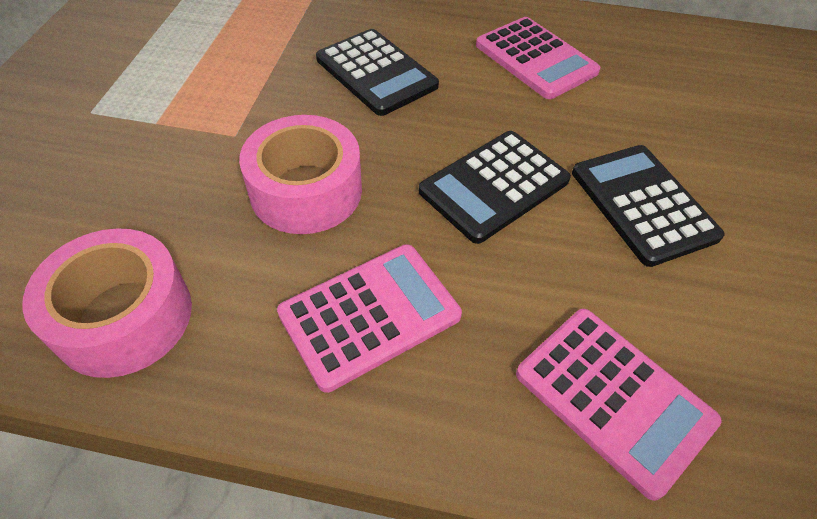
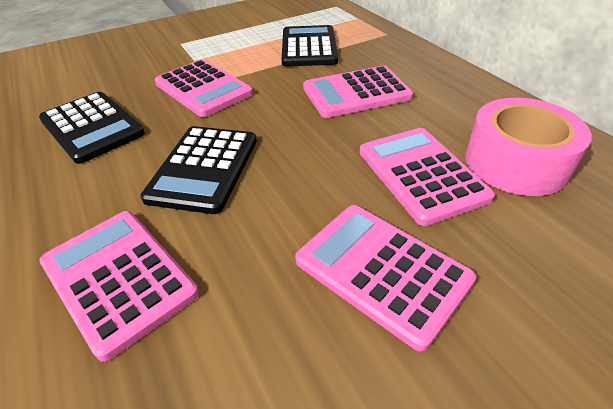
pink calculator: [277,244,462,393] [476,17,601,99] [516,309,722,501] = 3 -> [39,211,199,362] [155,59,253,117] [295,205,477,352] [303,66,413,118] [360,128,495,226] = 5
pink tape: [22,228,192,378] [239,115,362,234] = 2 -> [465,98,592,196] = 1

